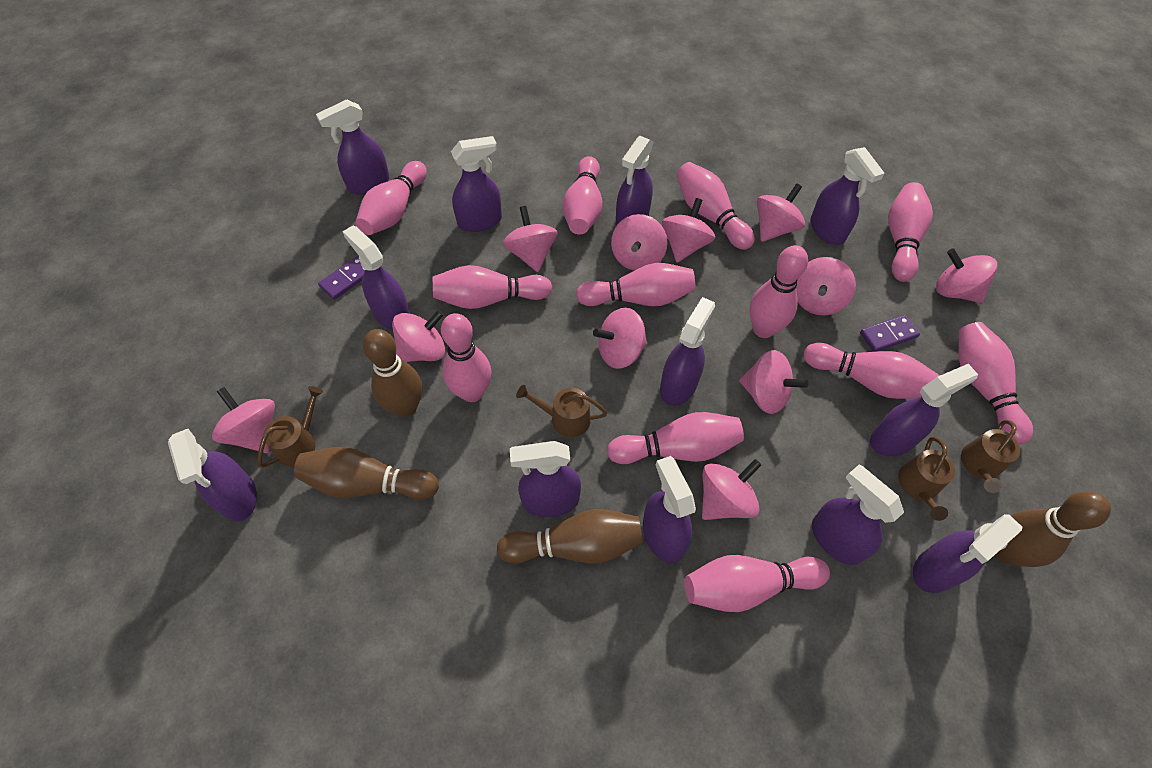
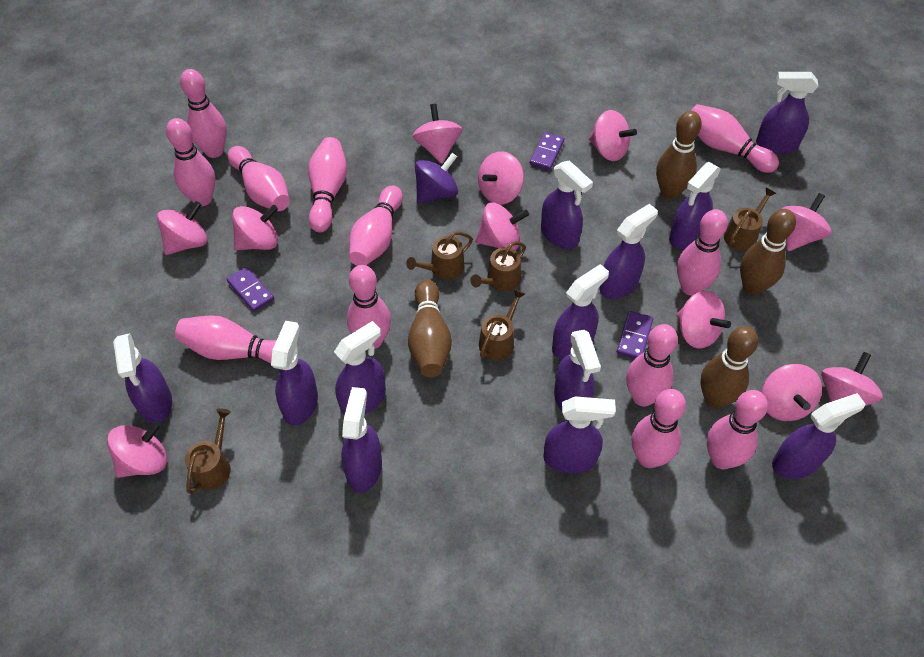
brown watering can: [257,386,323,468] [516,385,607,437] [898,437,955,521] [961,420,1020,493] = 4 -> [185,408,231,494] [406,231,473,280] [470,241,526,291] [479,289,525,360] [724,188,776,251] = 5
purple domino: [318,256,366,300] [860,315,920,352] = 2 -> [227,267,274,312] [530,132,564,170] [617,311,653,359] = 3
purple spinning top: none = 0 -> [415,153,458,204] = 1

